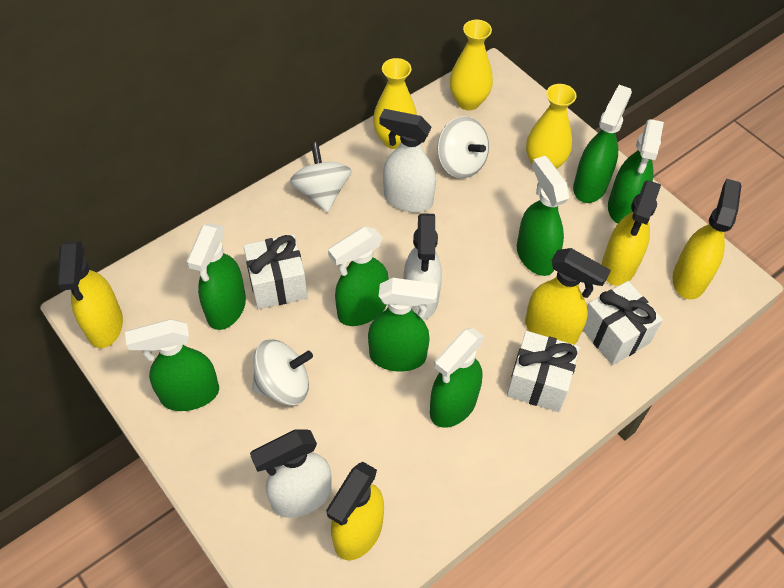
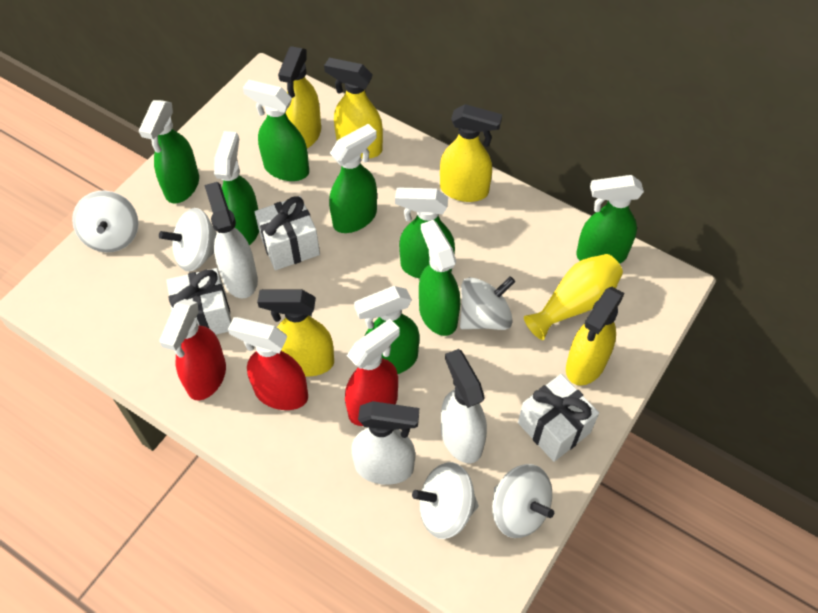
red spray bottle: none = 0 -> [159,299,226,400] [228,317,308,410] [345,319,400,426] = 3
white spinning top: [252,339,313,405] [290,142,352,212] [437,116,489,178] = 3 -> [72,191,139,252] [159,208,217,272] [412,462,478,539] [460,276,515,330] [492,464,554,538] = 5
yellow vase: [373,58,417,149] [450,20,493,110] [526,84,577,169] = 3 -> [524,254,623,340] = 1

